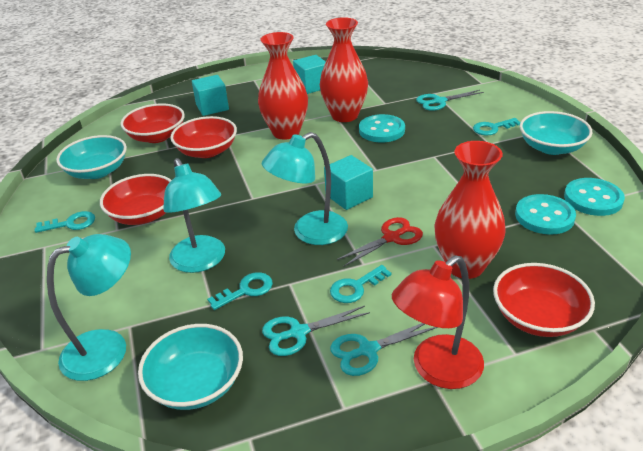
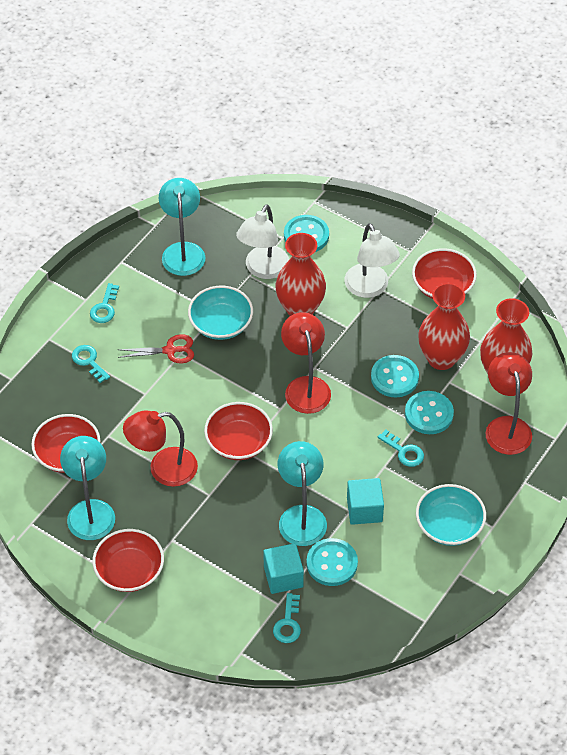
red lamp: [392,255,484,389] = 1 -> [123,410,198,487] [281,312,331,414] [485,352,532,455] = 3
turquoise bowl: [56,135,127,179] [138,324,243,410] [520,111,592,155] = 3 -> [188,285,253,340] [416,484,486,546] = 2
turquoise button: [359,114,405,142] [515,194,576,235] [564,178,625,216] = 3 -> [284,215,329,252] [306,538,358,586] [371,355,419,397] [405,391,454,434] = 4
turquoise cube: [192,75,229,116] [293,55,326,94] [324,155,373,210] = 3 -> [263,543,304,594] [347,478,384,525] = 2
turquoise scissors: [262,306,370,356] [330,323,438,376] [416,90,484,111] = 3 -> none = 0
white lamp: none = 0 -> [236,204,289,279] [345,223,400,298] = 2

